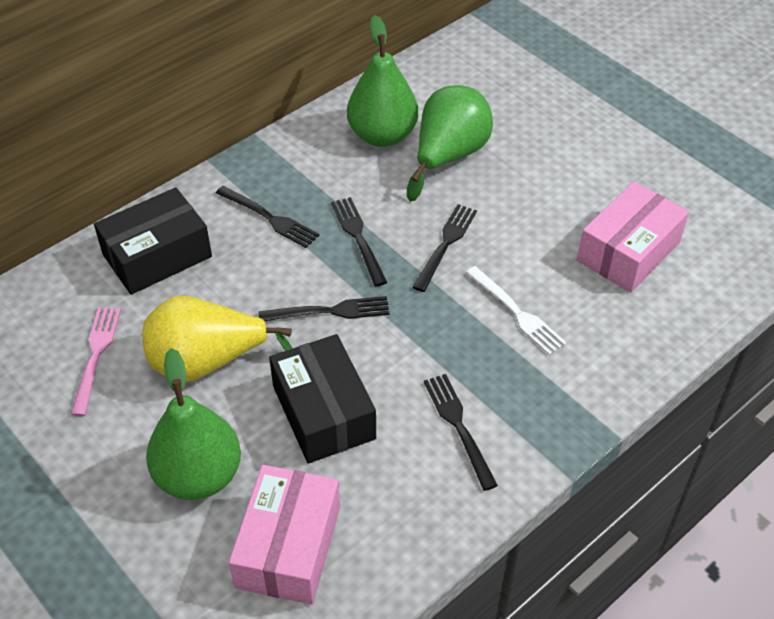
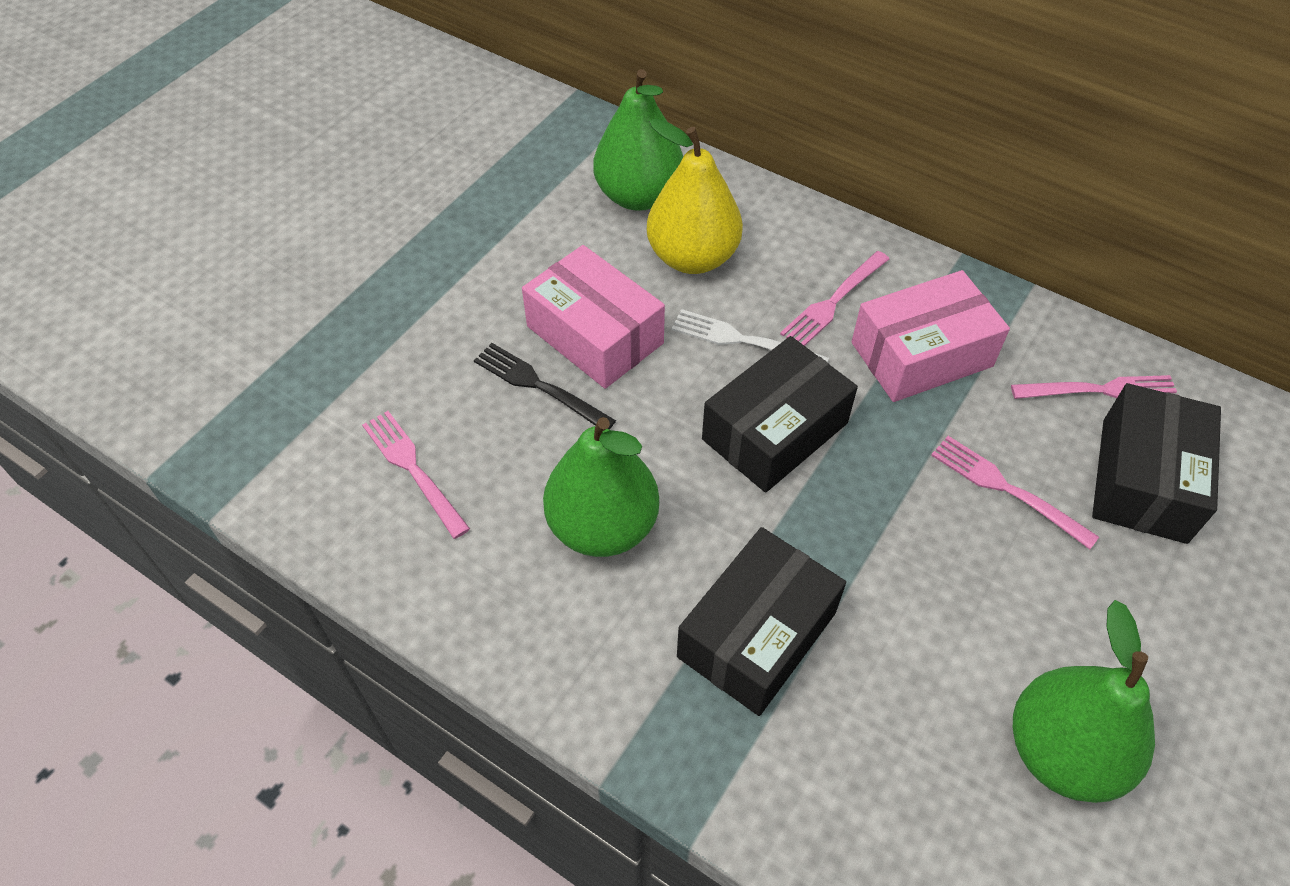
black box: [94,187,212,295] [269,334,376,463] = 2 -> [677,527,846,716] [702,336,858,493] [1092,383,1221,544] = 3
black fork: [216,186,319,248] [258,296,390,321] [331,197,387,286] [413,204,477,292] [424,374,498,491] = 5 -> [474,343,616,429] = 1
pink fork: [71,307,121,416] = 1 -> [362,411,470,539] [780,251,889,346] [931,436,1099,549] [1011,375,1178,399] = 4

